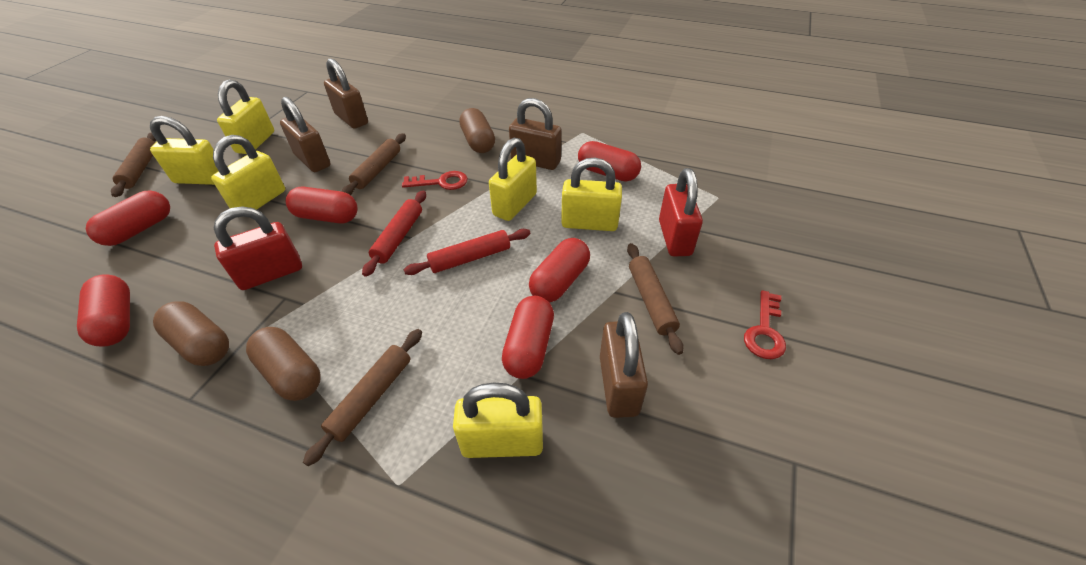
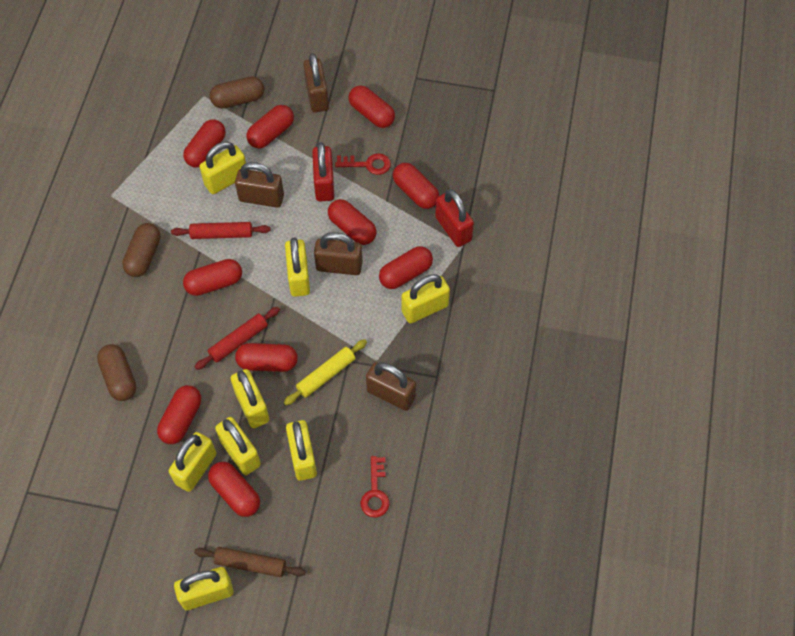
brown rolling pin: [111,132,156,197] [303,329,422,466] [342,133,406,195] [627,243,684,355] = 4 -> [194,547,306,577] = 1
red capsule: [77,275,130,347] [86,190,170,246] [286,186,357,224] [502,296,554,379] [529,238,590,303] [578,141,641,182] = 6 -> [157,385,201,444] [183,119,226,168] [183,259,242,296] [208,462,260,517] [235,343,298,372] [247,105,294,148] [328,199,376,245] [349,85,395,128] [379,246,433,289] [393,163,439,209] = 10
yellow padlock: [150,116,218,185] [211,135,285,210] [217,80,274,154] [453,382,543,458] [489,138,537,221] [561,158,622,231] = 6 -> [169,432,216,492] [174,567,234,610] [199,142,246,194] [215,417,261,475] [231,369,269,428] [285,237,310,297] [286,420,317,481] [401,274,450,323] = 8
yellow rolling pin: none = 0 -> [284,339,367,405] = 1

